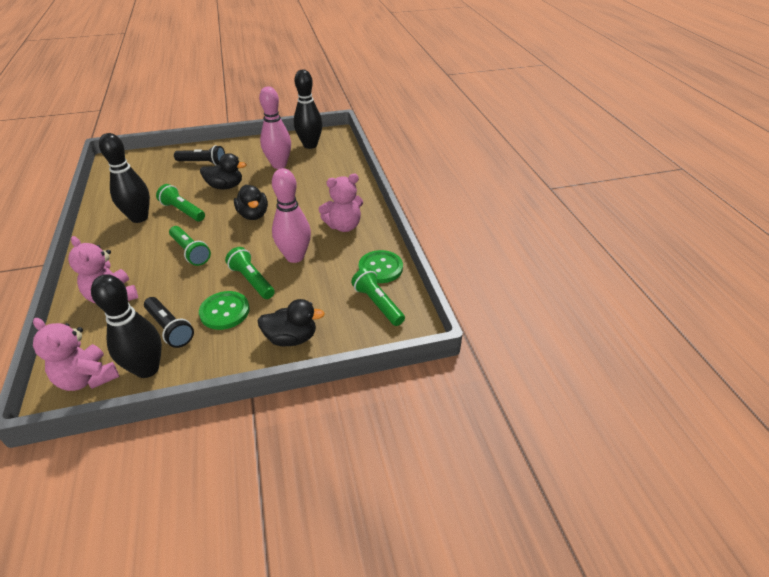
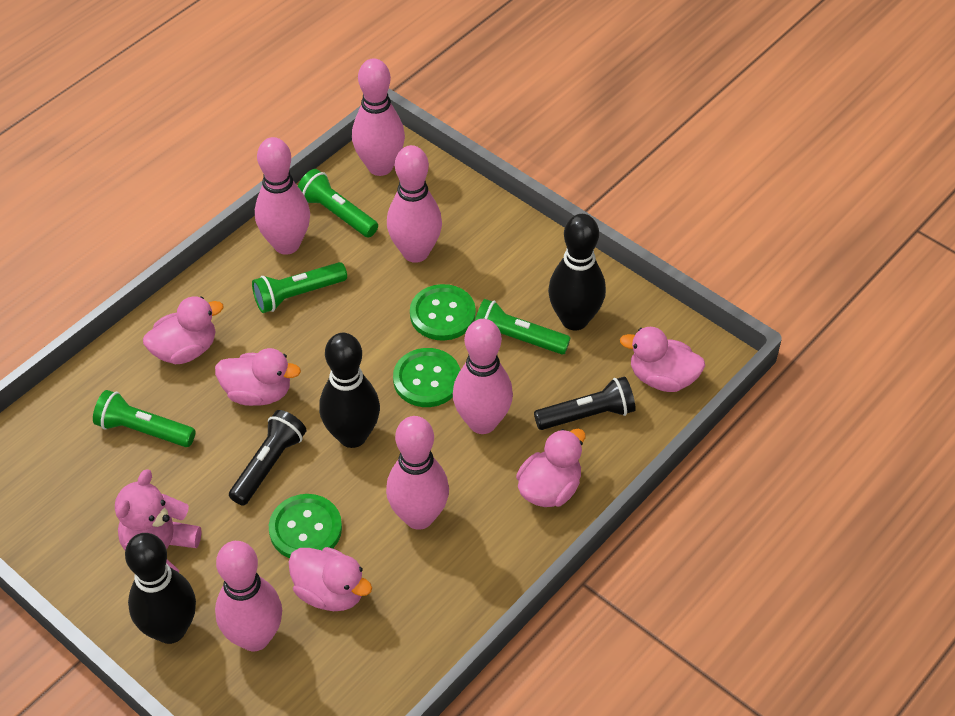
black duck: [200,153,247,189] [234,185,268,220] [258,299,325,346] = 3 -> none = 0
green button: [199,291,250,330] [359,250,403,283] = 2 -> [269,494,342,558] [393,348,460,407] [410,284,476,341] = 3
pink bowling pin: [259,87,291,169] [272,168,311,263] = 2 -> [215,541,282,651] [255,137,310,255] [352,58,405,176] [386,416,449,530] [387,145,442,263] [453,319,513,434] = 6
pink duck: none = 0 -> [143,296,224,364] [215,348,301,406] [288,547,372,611] [516,429,586,507] [620,327,705,392] = 5
pink teddy bear: [33,318,119,391] [68,236,138,303] [319,174,363,232] = 3 -> [115,469,201,572] = 1

